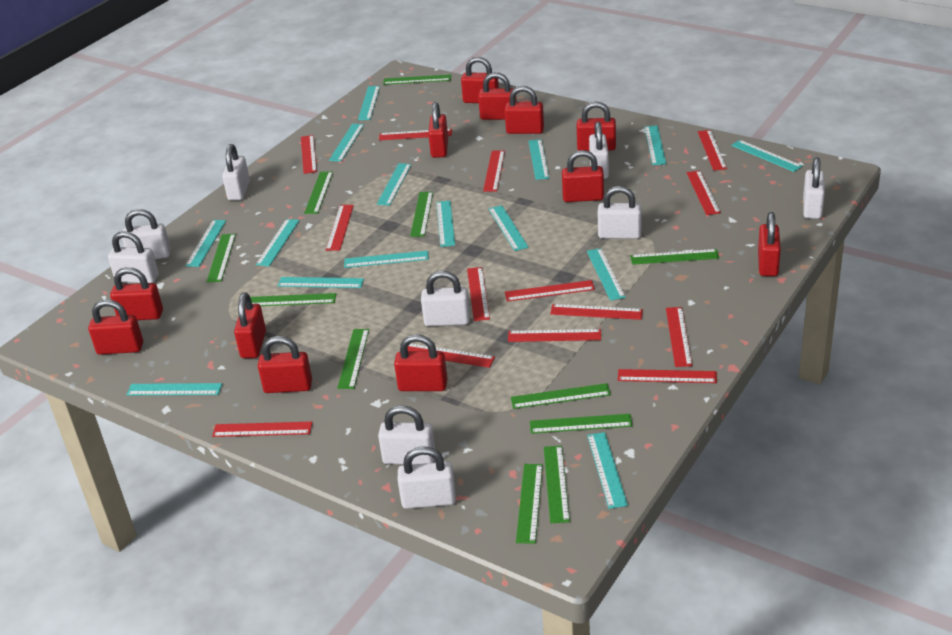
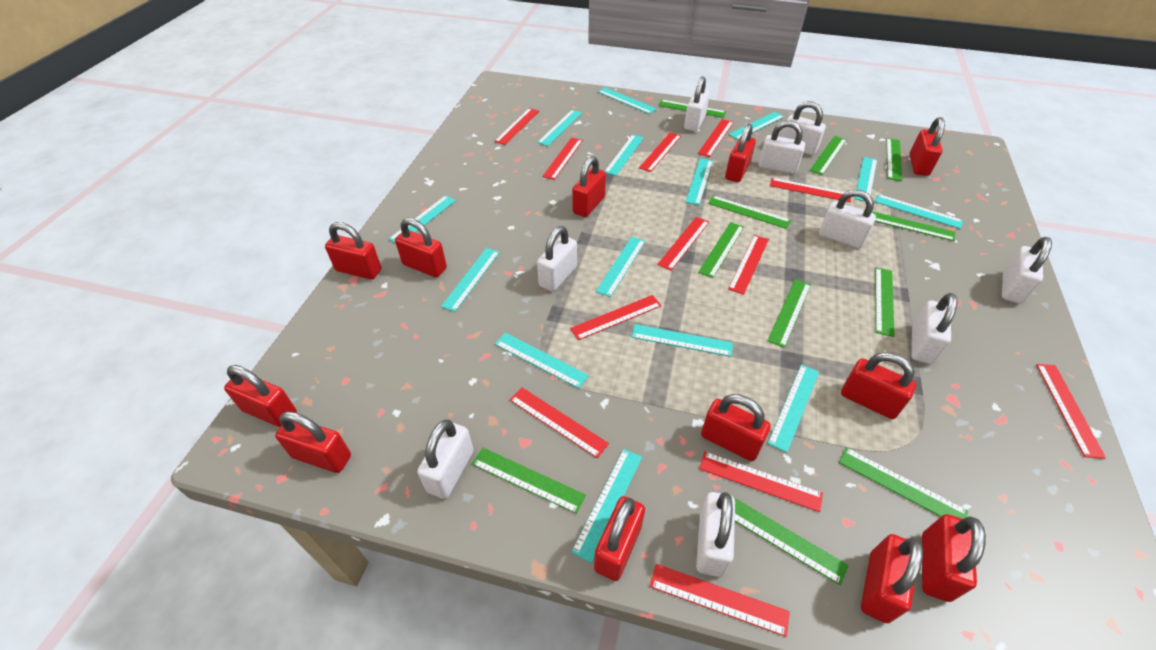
red ruler: [212,422,312,437] [301,135,317,174] [326,205,354,251] [379,129,452,140] [408,343,495,368] [467,267,490,321] [483,151,505,192] [505,280,595,302] [508,329,601,342] [550,304,643,320] [618,369,717,383] [666,307,692,367] [686,171,721,215] [698,130,727,170] = 14 -> [494,108,539,145] [510,387,609,458] [542,137,583,180] [570,295,661,340] [639,132,681,172] [650,564,790,637] [657,217,709,271] [698,119,734,157] [699,451,823,512] [728,235,769,295] [770,178,851,202] [1036,364,1106,459] = 12
turquoise ruler: [127,383,222,395] [185,220,226,267] [256,219,299,266] [278,277,364,288] [329,124,364,162] [344,251,428,268] [358,86,380,120] [377,163,412,206] [436,201,455,247] [489,205,529,251] [529,139,549,180] [587,248,626,301] [587,432,628,509] [644,126,666,165] [731,140,803,172] = 15 -> [389,195,456,243] [441,248,500,312] [495,333,589,388] [537,110,582,146] [571,449,642,563] [596,237,646,297] [598,88,657,114] [605,135,644,176] [632,324,733,357] [685,158,713,205] [729,112,784,140] [768,364,819,453] [855,157,877,201] [875,194,963,229] = 14

